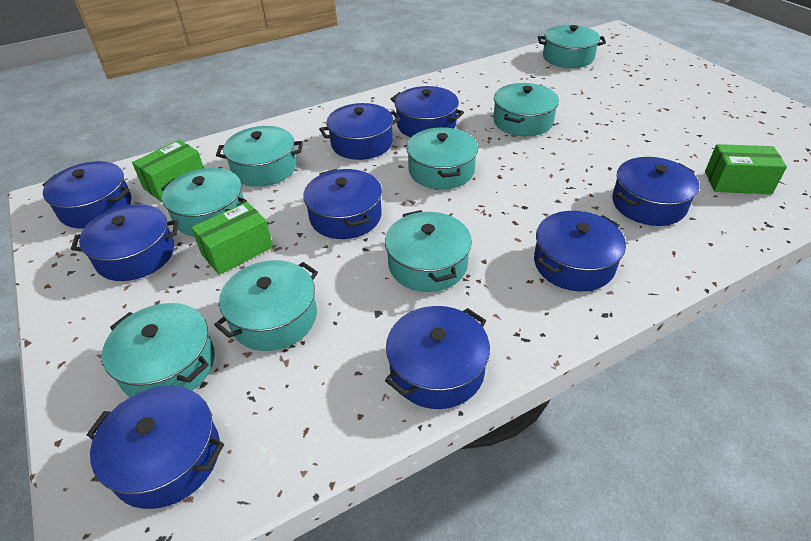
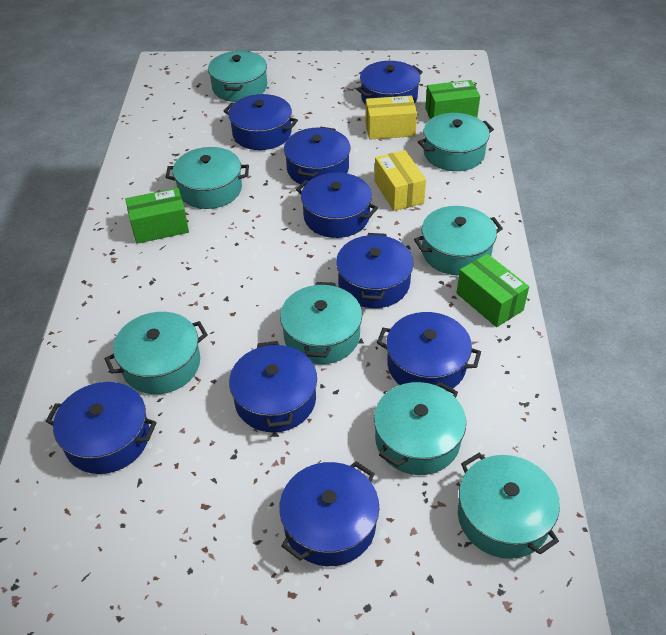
yellow box: none = 0 -> [365,96,417,139] [374,150,426,211] = 2

